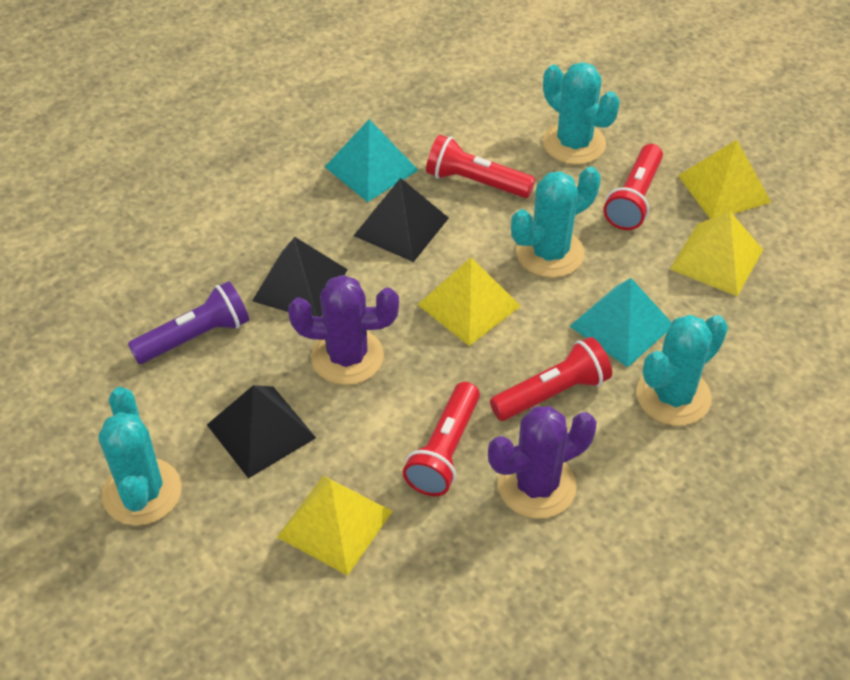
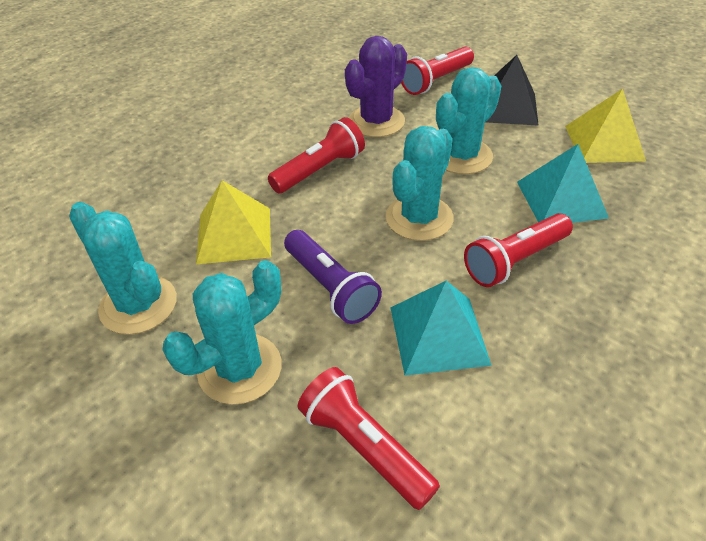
black pyramid: [207,385,316,479] [252,237,348,317] [354,178,449,262] = 3 -> [486,55,539,126] = 1
purple cactus: [288,275,399,385] [488,406,597,519] = 2 -> [345,36,407,137] = 1
yellow pyramid: [277,476,393,576] [417,257,521,346] [670,211,763,296] [678,140,771,219] = 4 -> [196,180,271,264] [565,89,646,163] = 2

